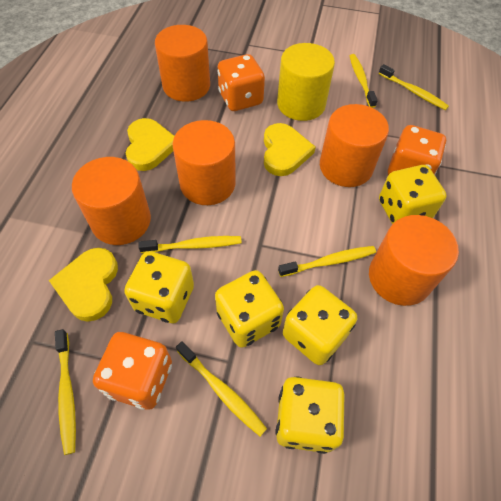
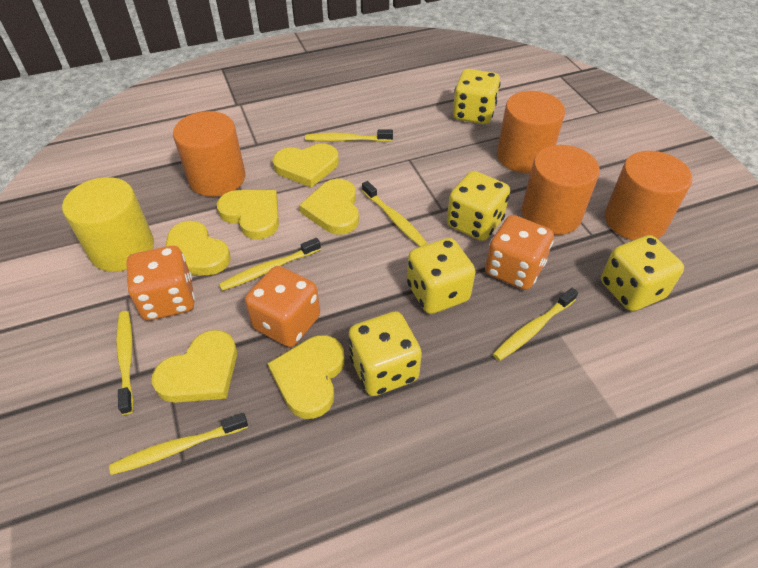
orange cylinder: [72,157,151,245] [155,25,210,102] [173,120,236,205] [320,104,389,187] [369,215,459,306] = 5 -> [173,111,245,197] [497,91,565,173] [521,145,600,235] [605,151,692,240] = 4
yellow heart: [49,248,118,322] [126,118,175,171] [264,123,316,176] = 3 -> [152,330,237,403] [165,221,231,275] [217,190,279,239] [268,335,344,419] [273,144,339,188] [299,179,359,235] = 6

